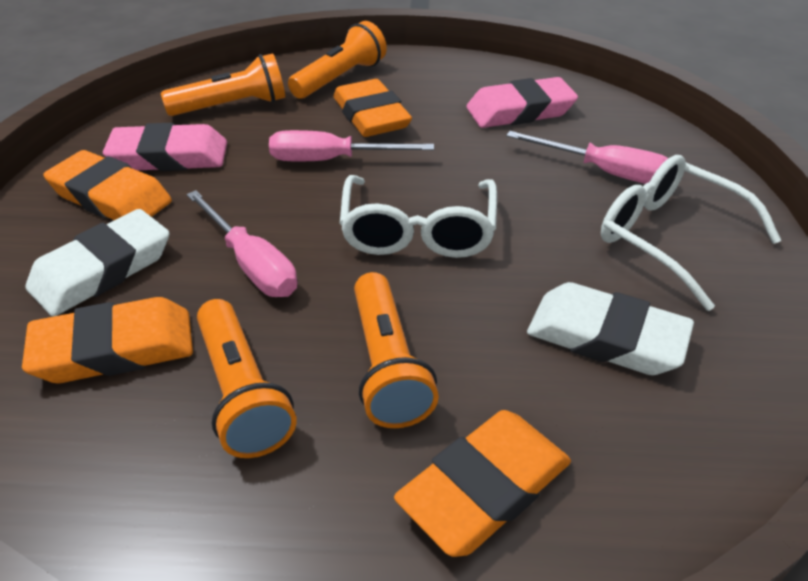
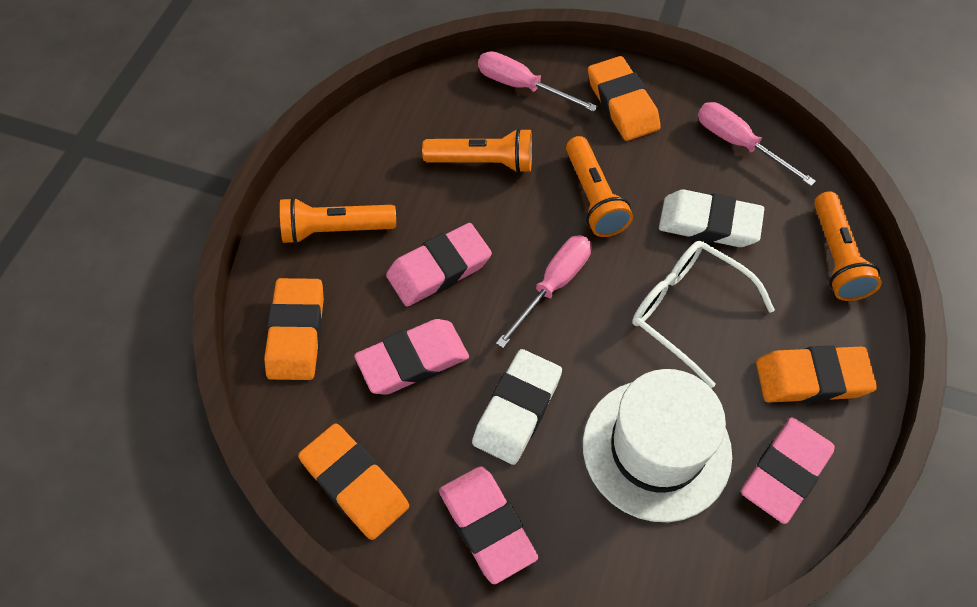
pink eraser: [103,123,227,171] [466,77,578,128] = 2 -> [354,319,469,395] [386,223,492,307] [439,466,538,584] [741,417,835,524] = 4
white glasses: [340,175,497,258] [601,155,782,311] = 2 -> [632,241,775,388] = 1
white hat: none = 0 -> [583,369,732,522] = 1

